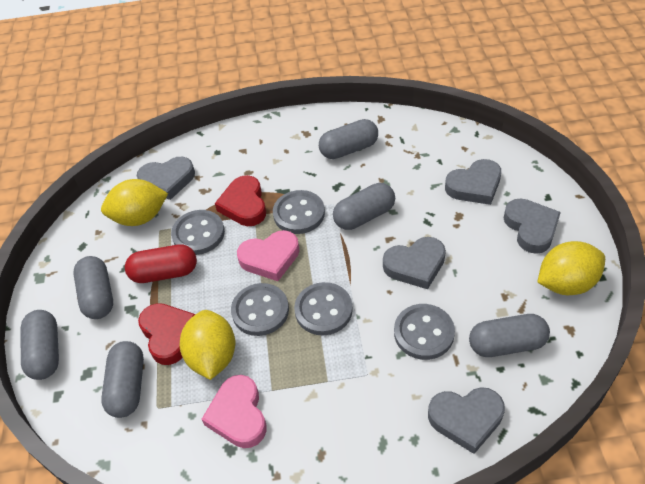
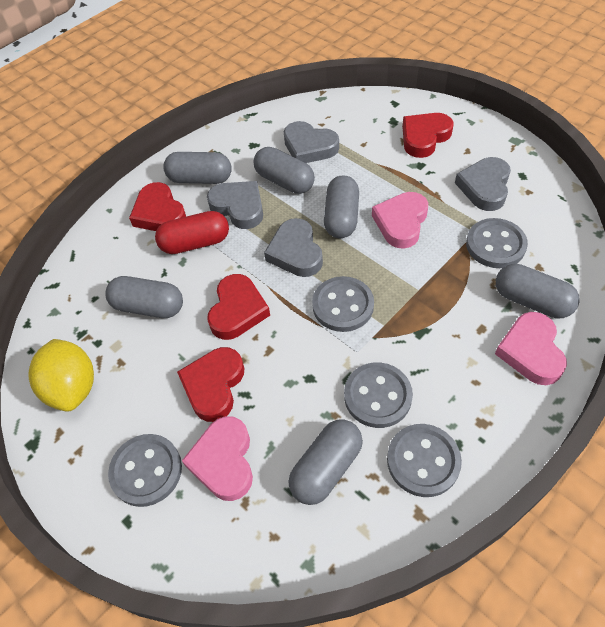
grey heart: [137,157,195,200] [383,237,446,289] [428,387,505,454] [445,159,501,205] [504,198,561,254] = 5 -> [207,181,263,229] [264,218,323,277] [284,121,339,163] [455,157,511,211] = 4
pink heart: [201,375,267,448] [237,230,299,281] = 2 -> [182,416,253,501] [372,192,428,249] [495,312,567,385] = 3
red heart: [138,303,195,365] [215,175,266,226] = 2 -> [129,182,186,231] [177,347,245,422] [207,274,270,340] [402,113,453,158] = 4
yellow lemon: [101,179,168,226] [180,310,235,380] [537,241,605,295] = 3 -> [28,339,94,412] = 1

